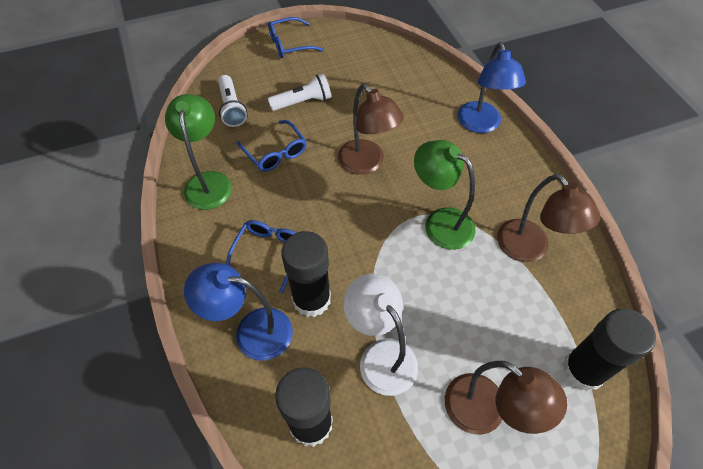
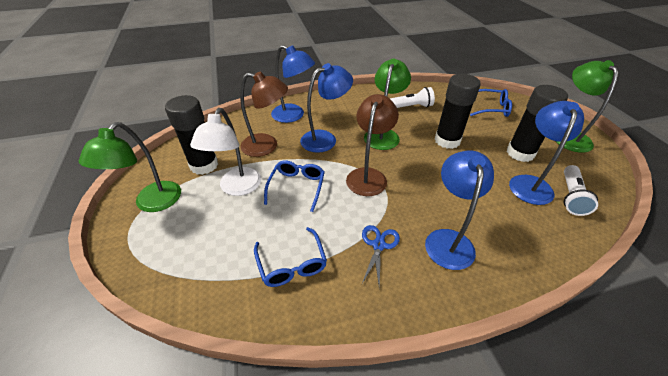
blue lamp: [184,263,293,361] [457,42,526,133] = 2 -> [271,45,315,123] [300,63,353,153] [425,150,494,270] [509,101,584,205] = 4
blue scissors: none = 0 -> [362,225,400,288] = 1
brown lamp: [338,84,404,175] [445,361,567,435] [497,174,600,262] = 3 -> [240,71,288,157] [346,94,399,196] = 2
green lamp: [165,94,232,210] [414,140,476,250] = 2 -> [79,122,181,212] [364,59,411,150] [556,60,618,153] = 3

